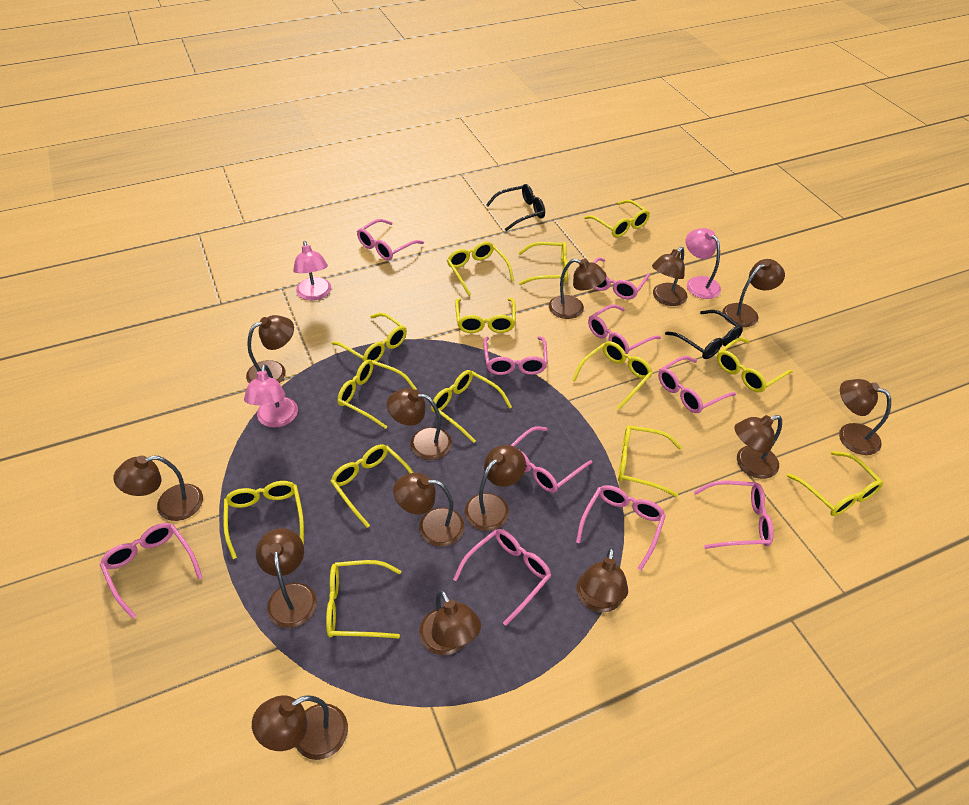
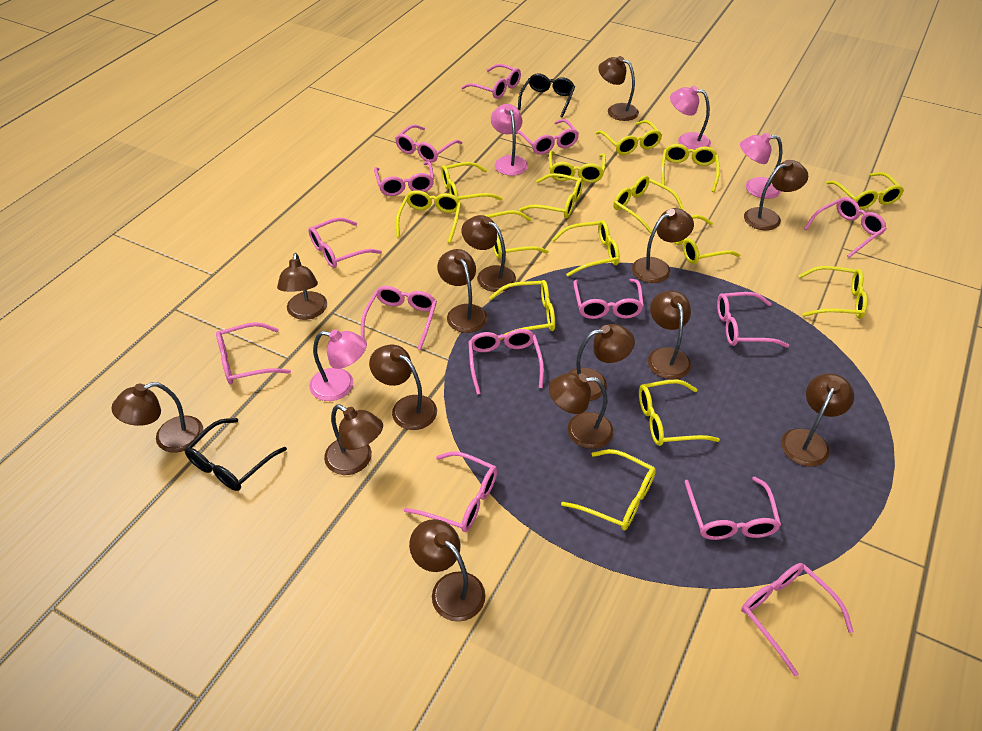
pink glasses: [100,523,203,619] [357,219,424,261] [453,529,551,626] [483,336,548,375] [511,426,592,493] [576,485,666,570] [588,304,661,354] [593,257,650,299] [658,356,736,413] [694,481,774,549] = 10 -> [216,322,291,385] [308,218,382,268] [361,286,437,350] [374,161,434,196] [395,124,462,163] [404,451,497,532] [461,64,521,99] [468,329,544,395] [516,119,579,155] [573,279,644,319] [684,477,781,540] [717,292,789,348] [741,563,854,676] [804,197,887,258] = 14
pink lamp: [244,364,298,428] [293,241,331,300] [686,228,721,299] = 3 -> [309,329,367,401] [491,104,528,176] [670,86,711,150] [740,133,782,199] = 4
yellow glasses: [223,481,304,559] [326,560,401,639] [330,444,414,528] [332,313,407,362] [337,360,417,429] [431,370,512,443] [447,241,514,296] [455,298,516,333] [519,242,568,285] [572,341,653,410] [584,200,650,238] [618,426,682,497] [717,337,793,392] [787,451,883,516] = 14 -> [396,190,461,243] [441,162,503,200] [484,210,549,259] [489,280,555,340] [519,173,583,218] [549,151,606,183] [552,220,620,277] [561,449,656,530] [596,120,662,155] [613,176,685,234] [639,379,720,446] [661,144,720,192] [673,215,740,264] [798,266,868,319] [826,172,904,210] = 15

